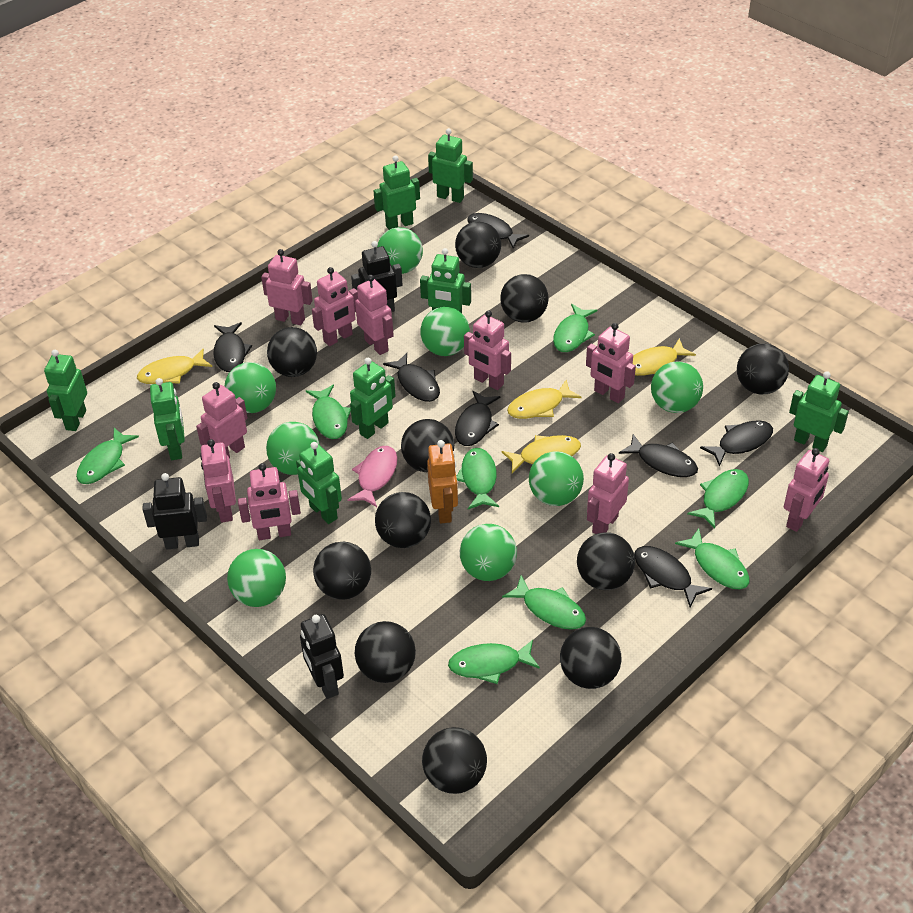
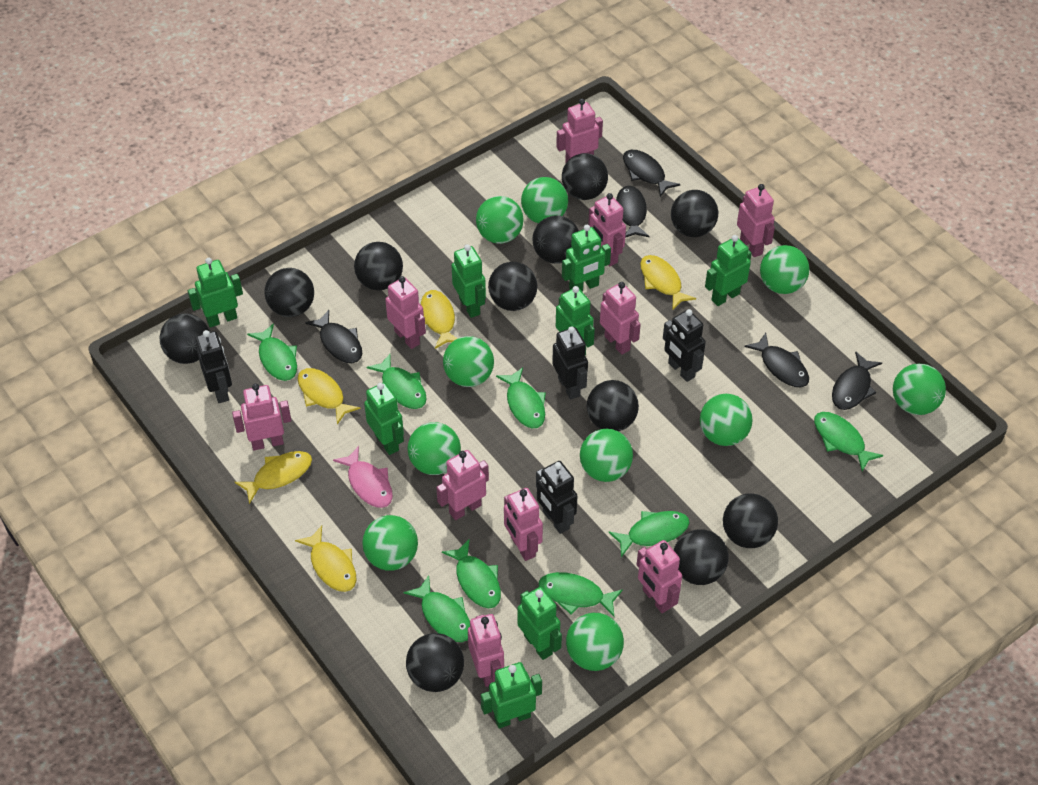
black fish: [213,322,252,372] [383,353,440,402] [455,391,500,446] [467,213,529,249] [619,434,698,477] [634,546,712,607] [700,420,773,467] = 7 -> [305,310,362,363] [616,186,649,238] [623,150,680,197] [744,333,809,387] [832,351,882,410] = 5
black robot: [142,473,207,549] [300,614,344,699] [351,241,403,312] = 3 -> [195,330,232,403] [536,461,578,534] [552,326,588,400] [663,309,706,382] = 4
green ball: [224,362,276,413] [227,549,286,607] [266,422,320,475] [377,227,423,274] [420,307,470,356] [460,524,517,581] [529,451,584,506] [651,361,703,413] = 8 -> [362,515,418,571] [408,422,461,475] [443,336,494,387] [476,196,523,244] [521,177,568,224] [566,613,624,671] [580,429,633,482] [700,394,753,446] [760,245,809,294] [893,364,946,415] = 10
orange robot: [427,440,458,524] = 1 -> none = 0
yellow fish: [137,349,212,384] [502,435,581,473] [507,380,582,419] [633,338,696,376] = 4 -> [235,451,312,504] [295,525,356,592] [298,368,360,424] [421,290,458,349] [640,255,696,309] = 5

